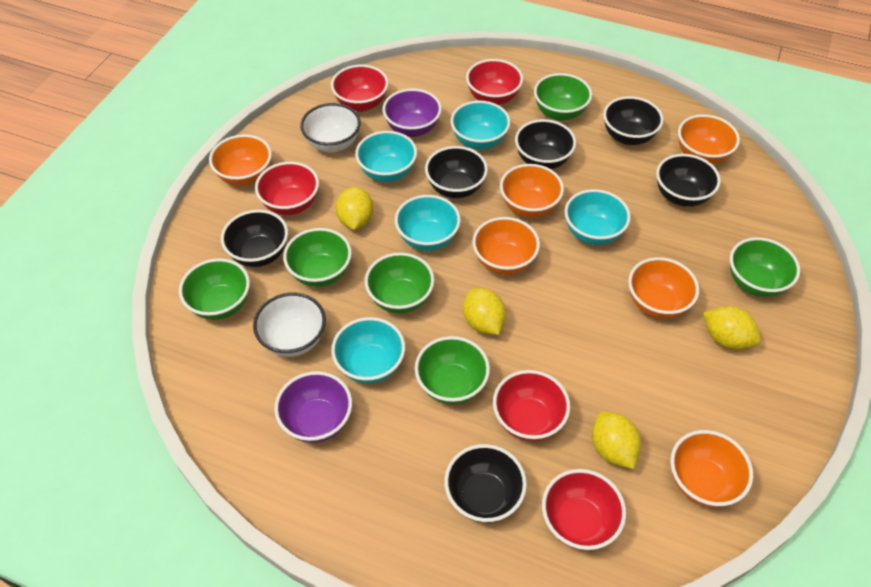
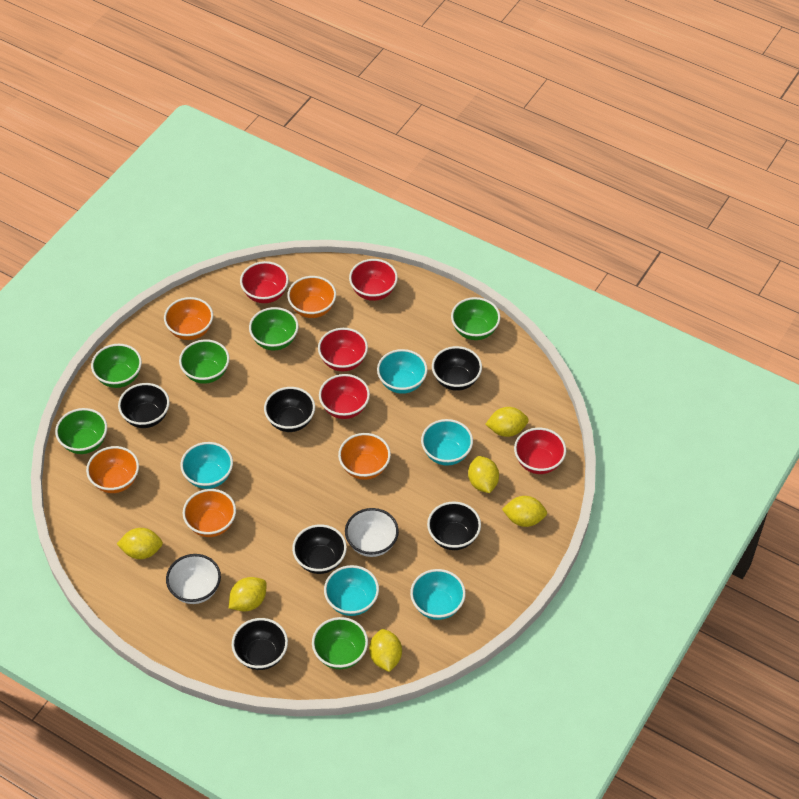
orange bowl: [209,135,272,186] [472,217,540,275] [500,164,564,218] [628,257,699,319] [670,430,753,507] [678,114,740,164] = 6 -> [86,446,139,493] [164,297,213,340] [182,489,236,537] [287,276,336,318] [338,433,391,480] = 5
purple bowl: [274,371,352,443] [383,89,442,137] = 2 -> none = 0
yellow lemon: [336,187,374,230] [463,288,506,335] [592,411,641,469] [703,306,761,350] = 4 -> [117,528,163,559] [229,577,267,611] [369,629,402,672] [468,456,499,493] [486,407,529,437] [502,496,547,527] = 6

